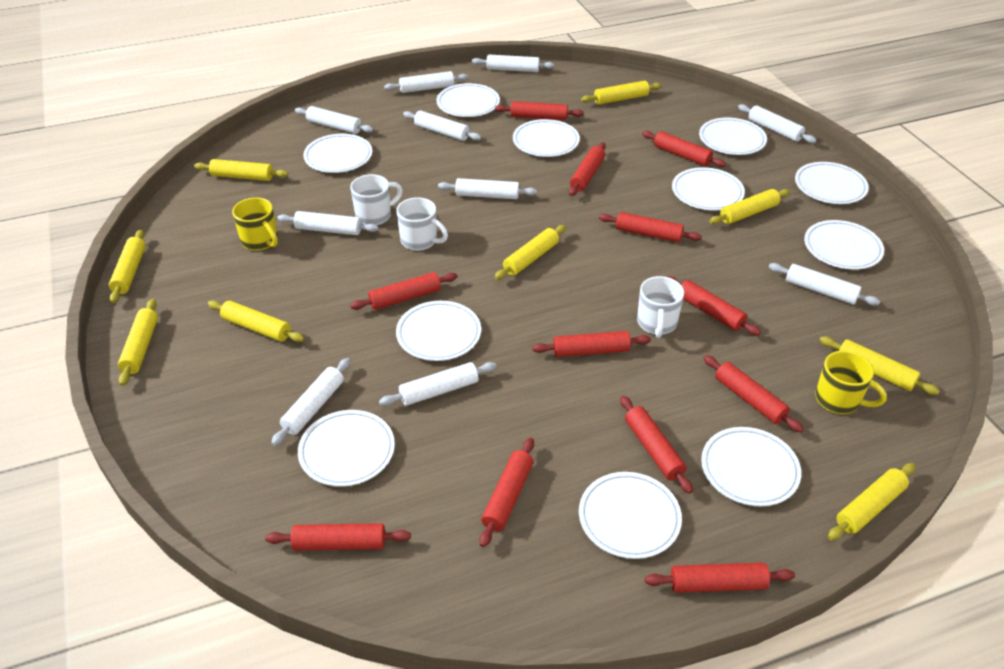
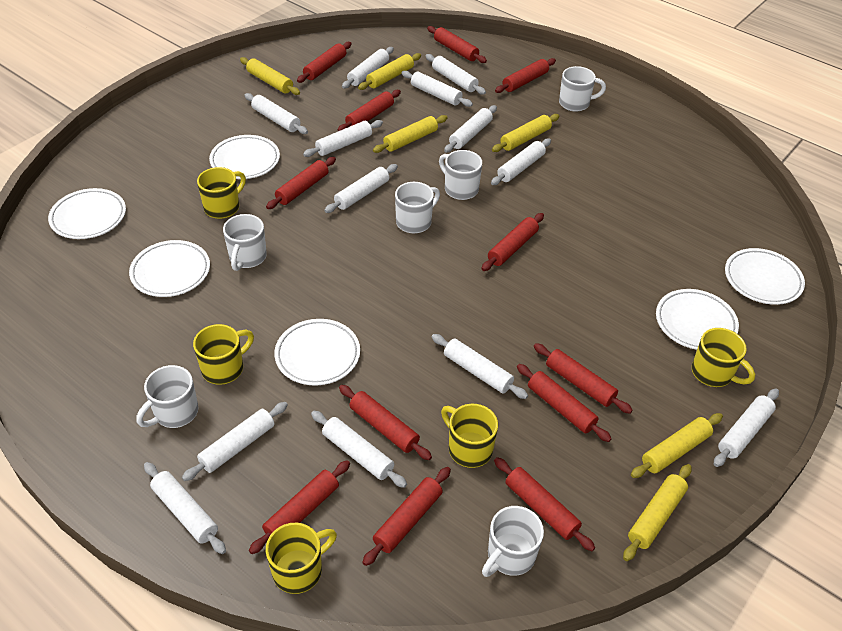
white mug: [350,174,403,225] [396,197,448,251] [637,276,684,338] = 3 -> [136,365,199,428] [223,214,267,271] [395,182,440,233] [439,150,482,200] [482,506,544,577] [559,66,606,112] = 6
white plate: [298,410,395,487] [303,134,372,173] [396,301,481,361] [436,83,500,117] [513,119,580,157] [579,472,682,559] [672,167,745,211] [699,117,767,155] [701,427,801,506] [795,162,869,204] [804,220,884,270] = 11 -> [48,188,126,239] [129,240,210,297] [209,135,280,179] [274,319,360,386] [656,289,739,350] [725,248,805,305] = 6
white rolling pin: [271,358,350,446] [277,211,378,235] [295,106,373,134] [379,362,497,406] [384,71,468,93] [403,111,481,141] [438,178,537,199] [472,55,554,72] [738,104,817,143] [769,263,880,305] = 10 -> [144,462,226,554] [182,402,288,481] [245,93,308,134] [303,120,383,157] [311,411,407,488] [324,164,398,213] [342,47,394,89] [401,71,473,107] [426,54,486,95] [432,334,528,399] [444,105,497,153] [491,138,551,185] [714,389,779,467] = 13
yellow mug: [232,197,278,251] [815,351,887,414] = 2 -> [193,324,254,385] [197,167,246,219] [266,522,337,594] [441,404,498,468] [692,328,755,387] = 5
yellow rolling pin: [109,230,146,303] [118,299,158,386] [194,159,288,181] [208,300,304,342] [494,225,566,280] [581,81,662,105] [709,189,790,224] [820,336,940,395] [828,463,916,541] = 9 -> [240,57,300,95] [358,53,421,90] [373,115,447,153] [492,114,560,152] [623,464,692,561] [631,413,723,478] = 6

